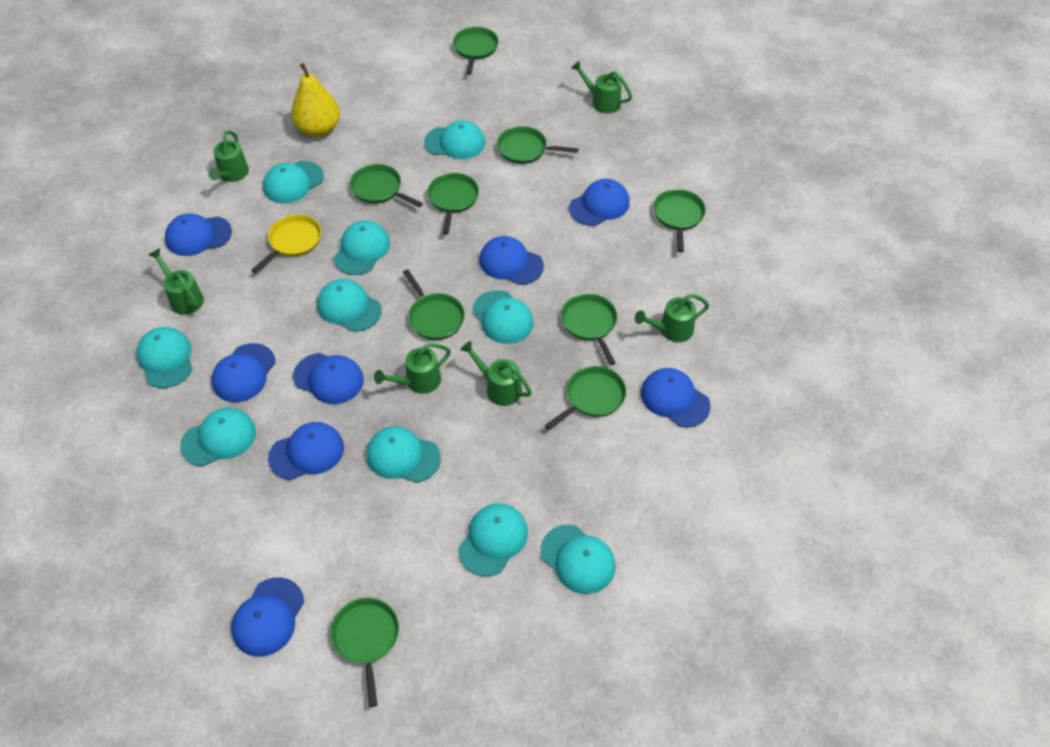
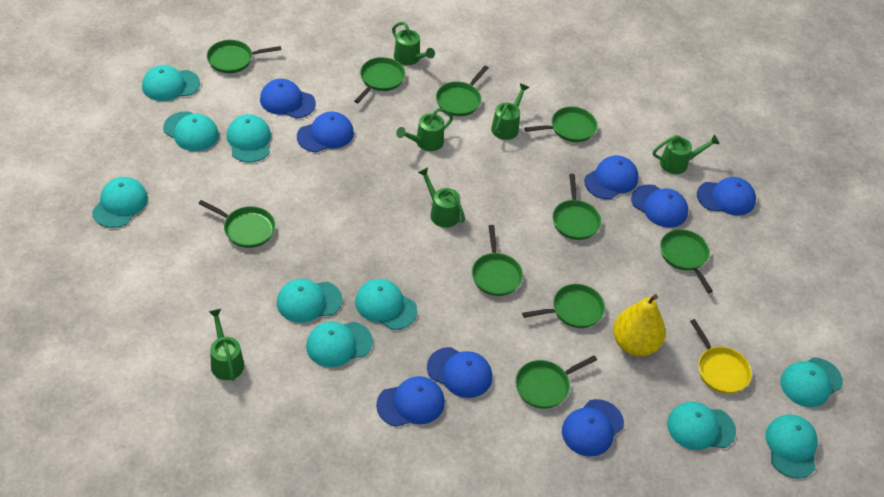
green pan: [330,598,399,707] [350,164,423,207] [403,269,465,340] [427,173,479,234] [453,27,499,75] [497,126,578,164] [545,366,626,430] [561,294,617,365] [653,189,706,252] = 9 -> [198,200,275,248] [207,40,281,73] [354,57,405,103] [436,66,489,116] [472,225,523,296] [515,355,597,409] [522,284,605,328] [524,107,597,142] [552,174,601,240] [660,229,713,293] = 10

